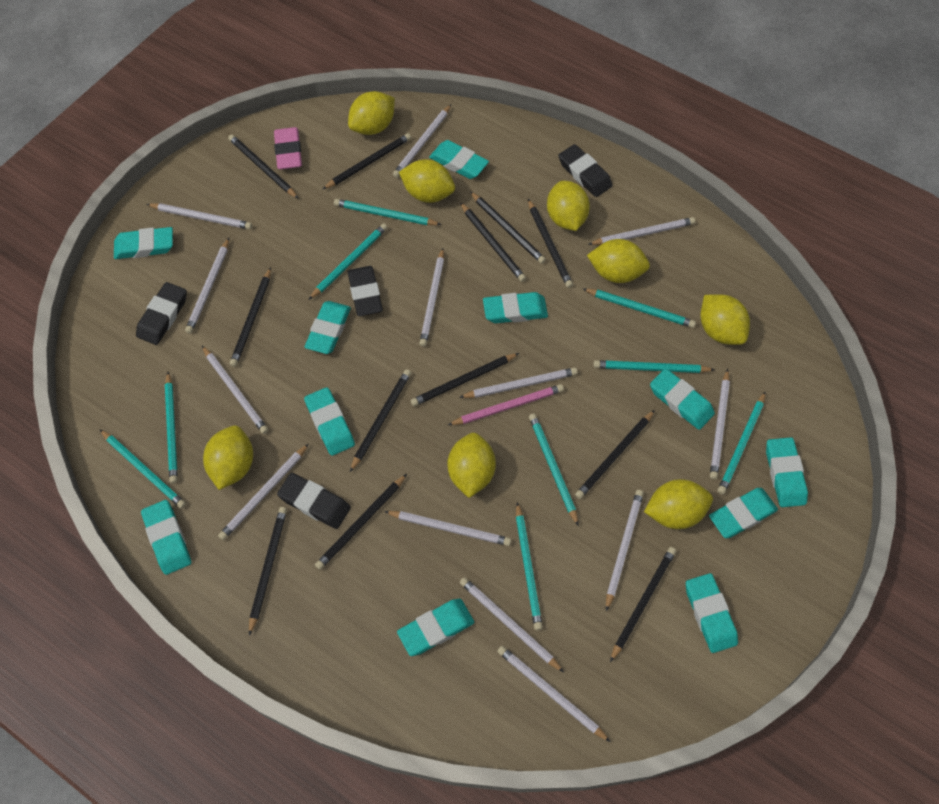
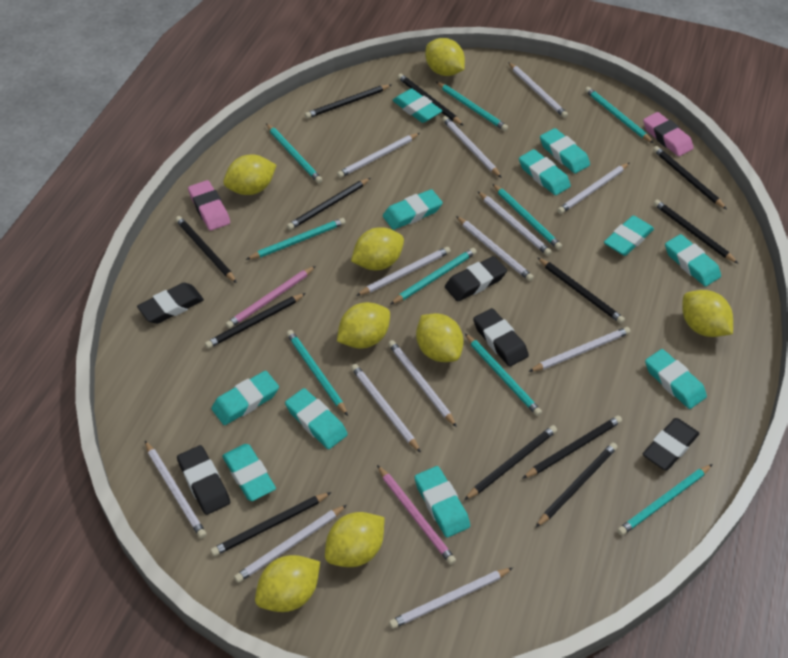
black eraser: [136,282,187,345] [277,473,351,529] [347,266,383,316] [558,144,613,197] = 4 -> [137,283,204,324] [177,445,230,515] [445,256,507,302] [473,308,529,367] [643,418,699,470] = 5
pink eraser: [274,127,302,169] = 1 -> [188,180,230,231] [643,112,693,156] = 2
pink pencil: [448,384,564,425] = 1 -> [226,266,316,329] [377,465,456,565] = 2

